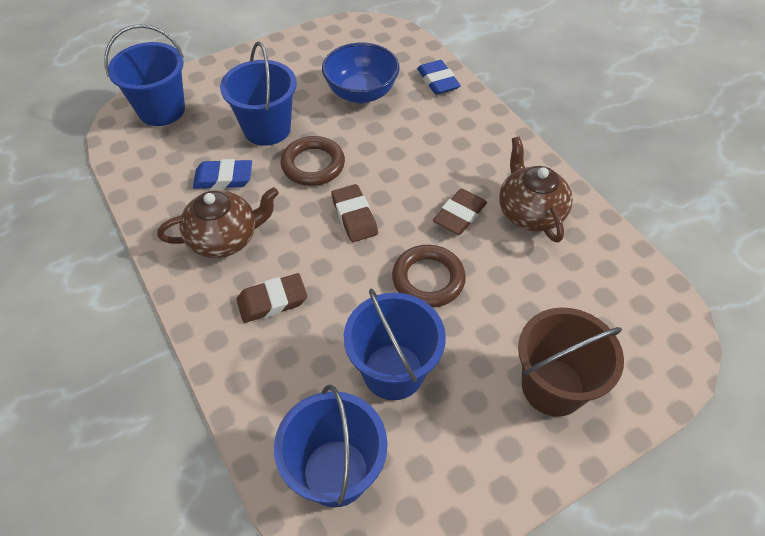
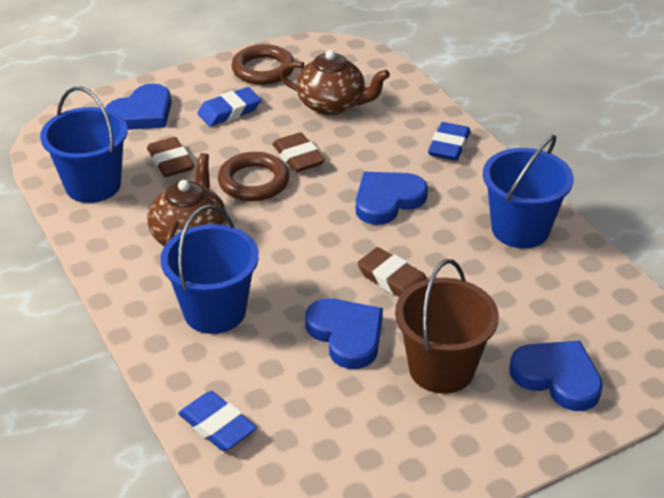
blue bowl: [322,42,400,103] = 1 -> none = 0
blue bucket: [104,24,185,126] [220,42,297,146] [274,385,388,507] [344,288,446,400] = 4 -> [40,86,128,203] [160,205,259,334] [483,135,574,248] = 3
blue eraser: [193,159,252,189] [417,60,461,95] = 2 -> [178,391,257,451] [197,87,261,127] [428,122,471,161] = 3
blue heart: none = 0 -> [105,84,171,130] [305,298,383,369] [356,172,428,225] [509,341,603,411] = 4

